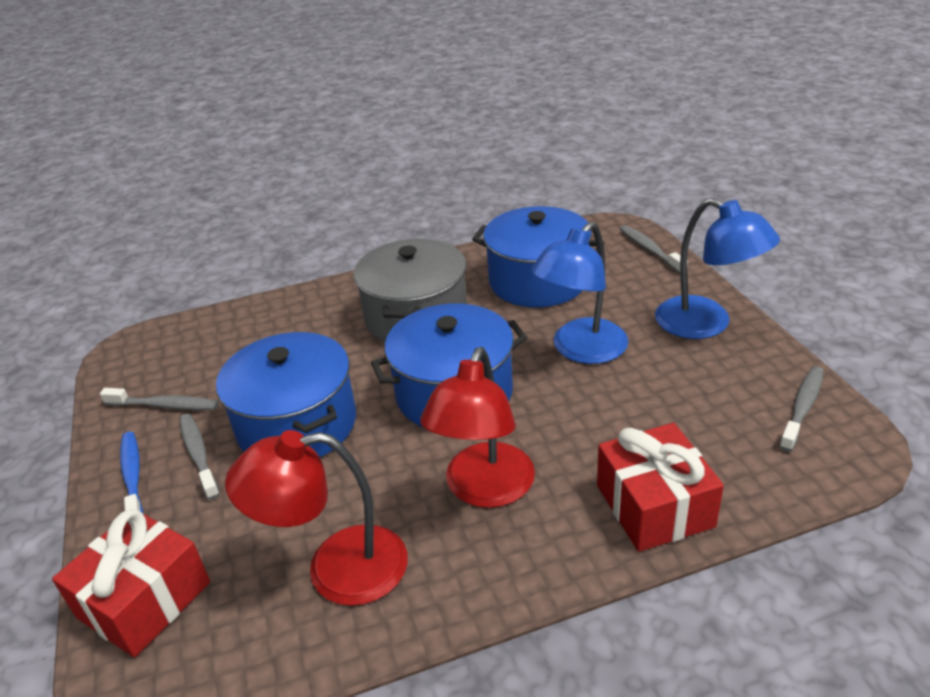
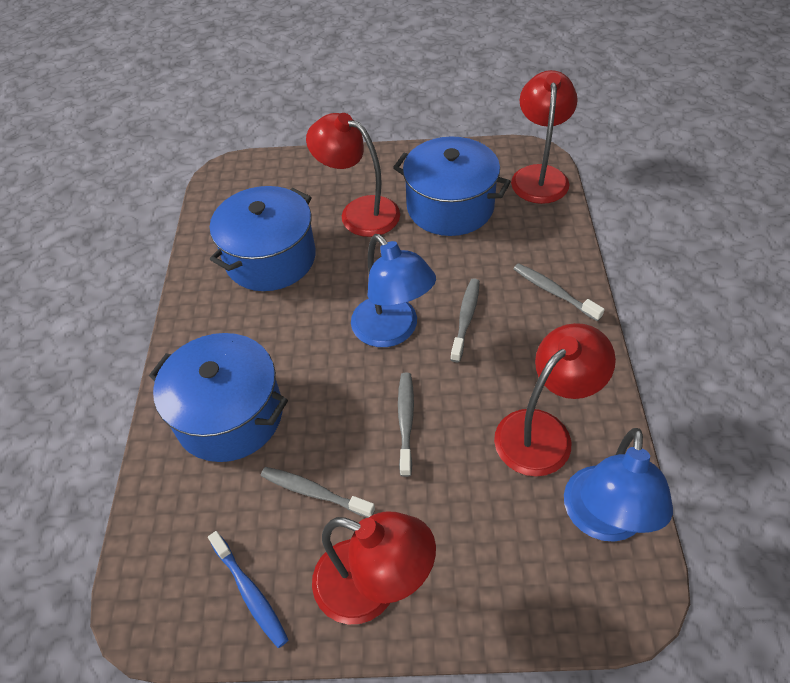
grey pot: [354,239,467,342] = 1 -> none = 0
red gift: [52,509,210,657] [597,423,724,552] = 2 -> none = 0
red lamp: [225,430,408,606] [420,347,535,508] = 2 -> [306,113,400,237] [312,512,436,625] [494,323,616,476] [511,70,578,204] = 4

